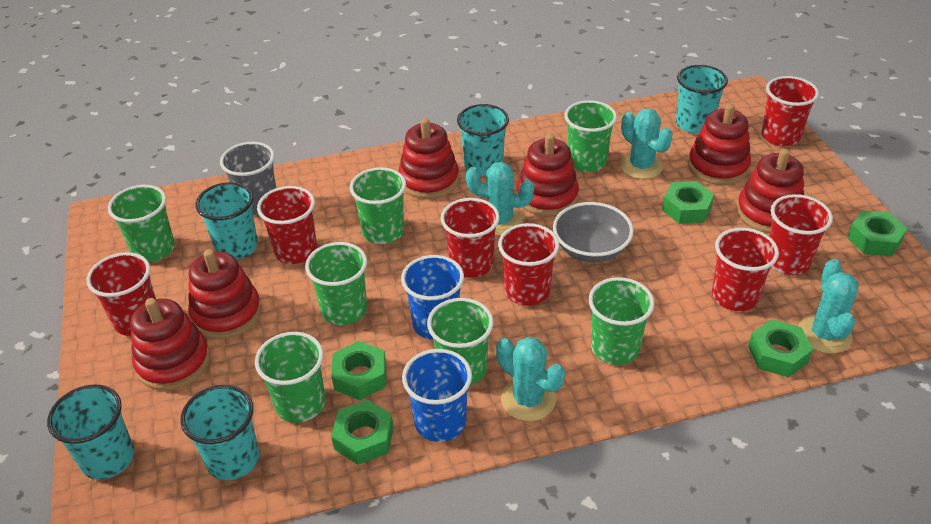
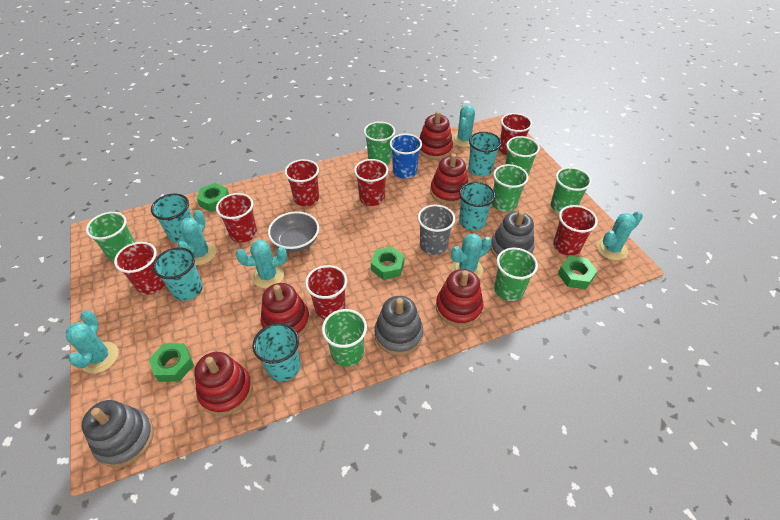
blue cup: [401,255,464,340] [402,349,472,442] = 2 -> [389,134,422,179] = 1
green nut: [331,341,386,400] [331,400,394,465] [662,181,714,224] [748,319,813,377] [847,210,908,256] = 5 -> [149,343,194,382] [197,183,229,212] [371,247,405,280] [558,256,597,289] = 4
grey stacking toy: none = 0 -> [82,400,154,468] [375,296,423,356] [490,211,535,258] = 3
red stacking toy: [130,298,210,391] [188,249,261,339] [398,118,459,199] [517,134,579,216] [688,104,751,185] [737,149,804,233] = 6 -> [194,352,252,416] [261,283,310,337] [419,111,453,160] [430,153,468,205] [436,269,483,327] = 5
turquoise cactus: [466,162,534,236] [496,337,565,421] [620,108,673,179] [799,259,859,354] = 4 -> [66,310,119,374] [178,210,216,265] [236,240,287,288] [451,233,492,278] [452,105,475,147] [597,211,643,260] = 6

